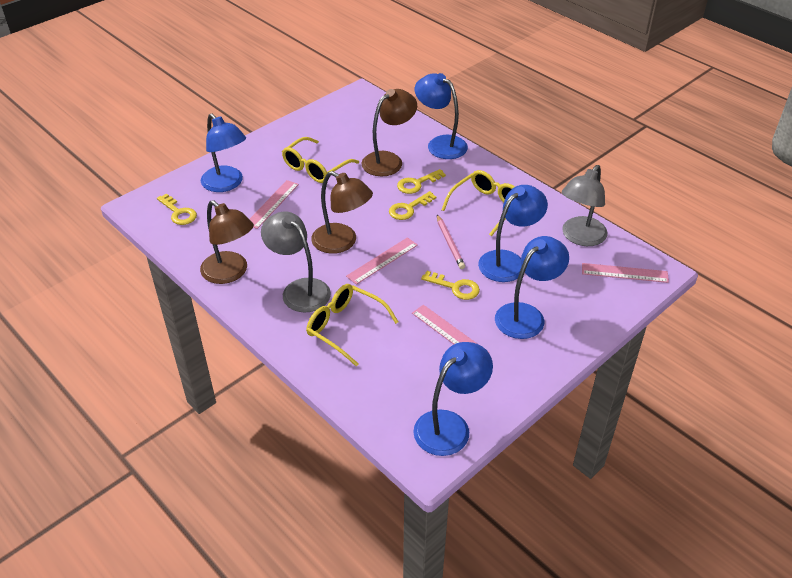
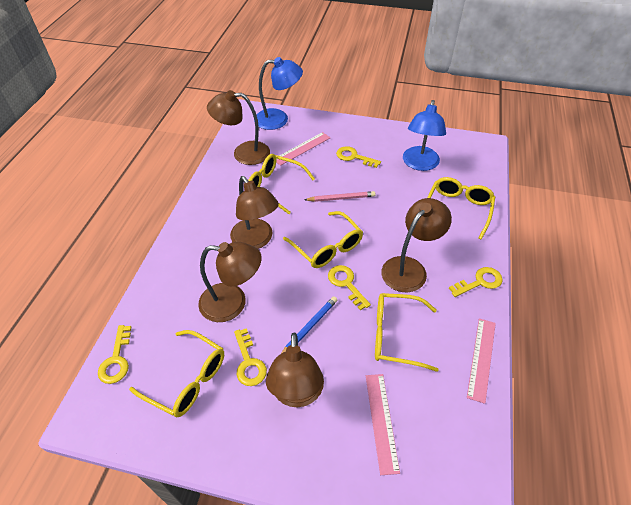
blue lamp: [201,114,246,192] [413,342,493,456] [415,73,468,159] [478,185,548,282] [495,236,569,339] = 5 -> [254,57,303,130] [403,100,446,171] = 2
blue pencil: none = 0 -> [281,296,337,354] = 1
brown lamp: [200,200,254,284] [311,171,373,254] [362,89,417,176] = 3 -> [198,242,262,322] [207,90,270,165] [230,176,279,249] [266,333,324,407] [381,198,452,293] = 5
grey lamp: [261,212,331,313] [562,165,608,246] = 2 -> none = 0
pink ruler: [250,180,299,229] [346,237,418,285] [412,305,489,353] [582,263,669,283] = 4 -> [276,132,330,166] [366,374,400,475] [467,318,496,404] = 3
yellow glasses: [282,137,359,183] [306,284,399,366] [441,170,515,236] = 3 -> [129,330,224,417] [248,154,315,214] [283,211,363,268] [375,293,439,372] [427,177,495,240] = 5
yellow key: [157,193,197,225] [389,191,436,220] [397,169,446,194] [421,271,480,300] = 4 -> [98,325,131,384] [234,328,267,386] [328,265,371,310] [336,146,381,168] [449,267,503,297] = 5

